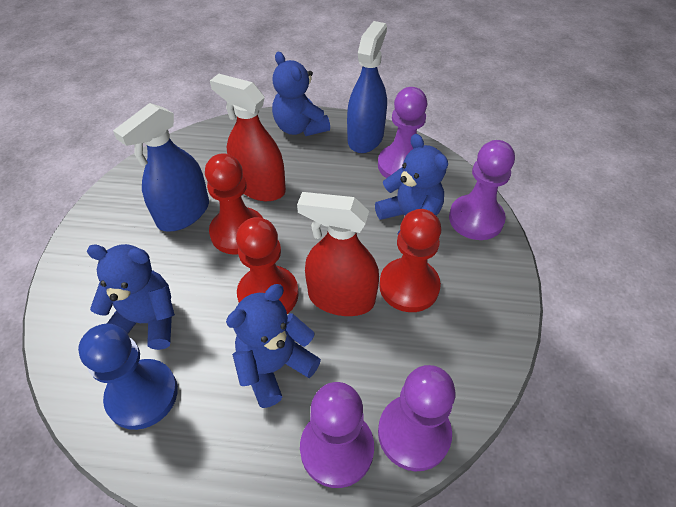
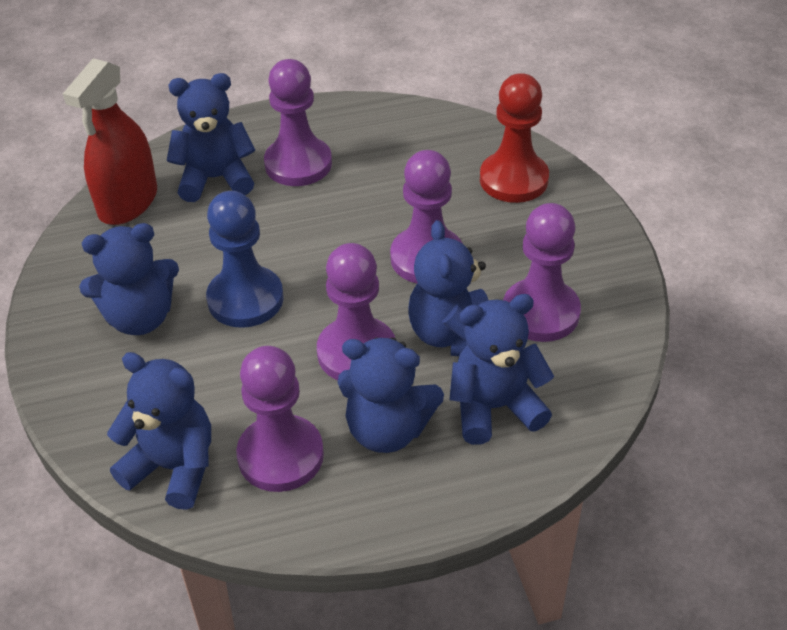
blue spray bottle: [113,103,209,232] [347,21,387,153] = 2 -> none = 0
blue teddy bear: [87,244,175,350] [226,284,321,408] [272,52,330,136] [375,134,448,234] = 4 -> [79,223,179,335] [107,352,211,510] [167,73,255,202] [338,337,444,453] [408,220,488,356] [449,294,554,445] = 6
purple pawn: [300,382,374,488] [378,87,427,178] [378,365,455,471] [449,140,515,240] = 4 -> [236,346,324,492] [264,59,332,186] [317,243,395,380] [390,150,462,283] [503,203,581,342] = 5
red pawn: [205,153,263,255] [236,217,299,314] [379,209,441,312] = 3 -> [480,73,549,203] = 1
red spray bottle: [210,74,286,201] [297,192,379,316] = 2 -> [63,58,157,225] = 1

